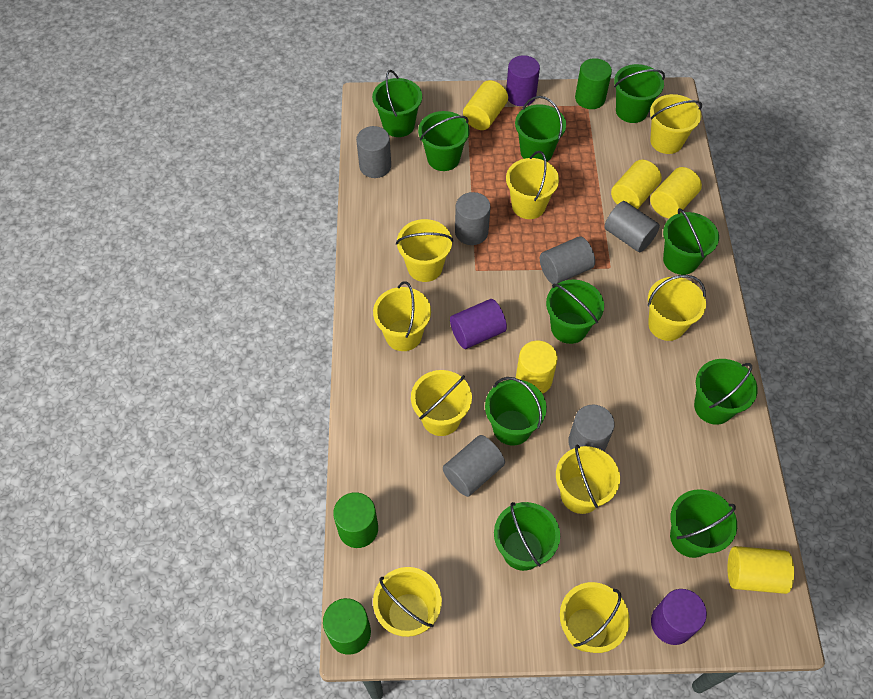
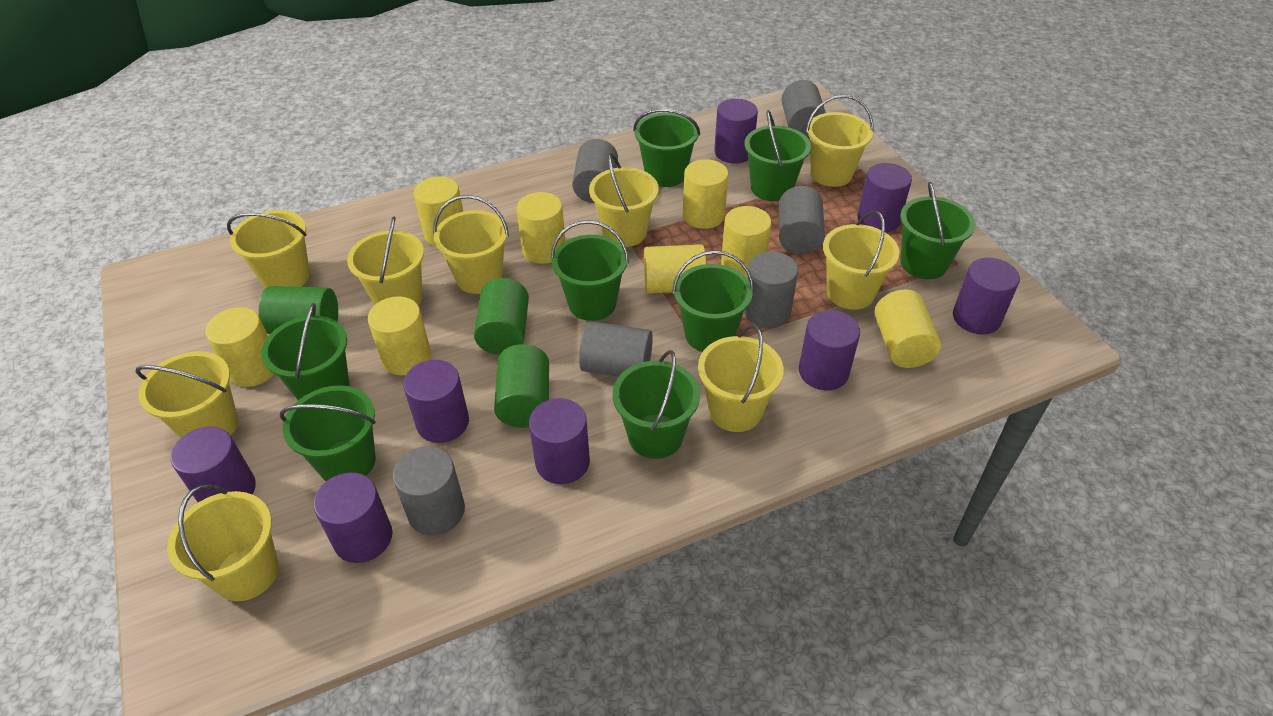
green bucket: [372,70,422,137] [418,111,470,171] [485,377,547,446] [494,502,560,571] [515,96,566,162] [546,280,604,344] [614,64,665,123] [663,208,719,275] [670,489,737,558] [694,359,758,425] = 10 -> [261,303,349,400] [280,385,376,481] [551,220,629,321] [613,350,700,459] [633,109,700,187] [672,250,754,352] [744,110,811,201] [900,182,975,279] = 8
purple cylinder: [450,299,507,349] [506,55,540,106] [651,589,707,645] = 3 -> [170,426,256,502] [313,472,393,563] [403,360,469,443] [529,398,590,484] [714,99,758,163] [799,310,860,390] [857,163,912,233] [953,258,1020,335] = 8
yellow cylinder: [463,80,508,130] [516,341,558,394] [611,160,662,209] [650,167,702,218] [728,546,794,594] = 5 -> [205,307,274,387] [368,296,431,375] [414,176,463,246] [516,192,565,264] [644,244,706,294] [683,159,728,229] [721,206,772,278] [874,290,941,368] = 8

